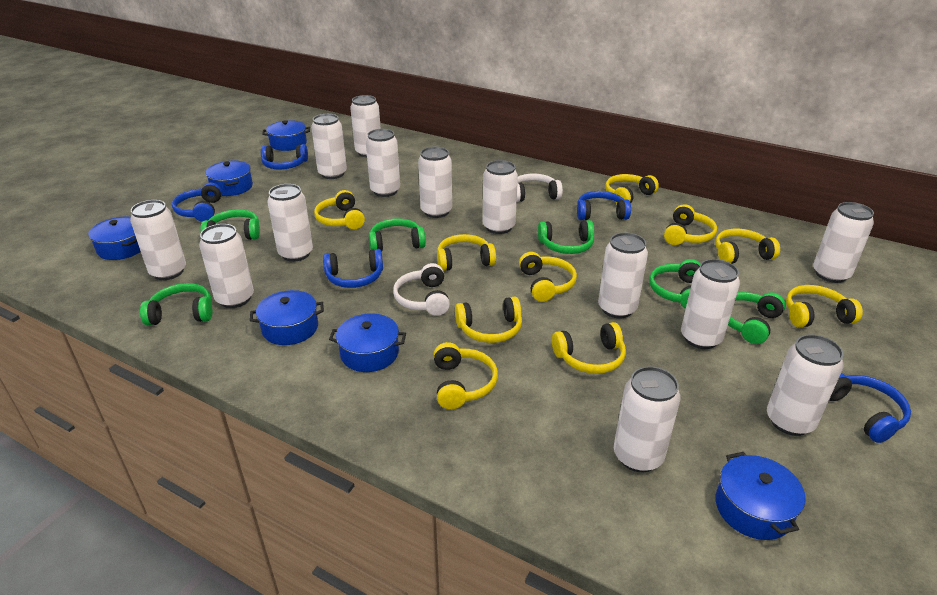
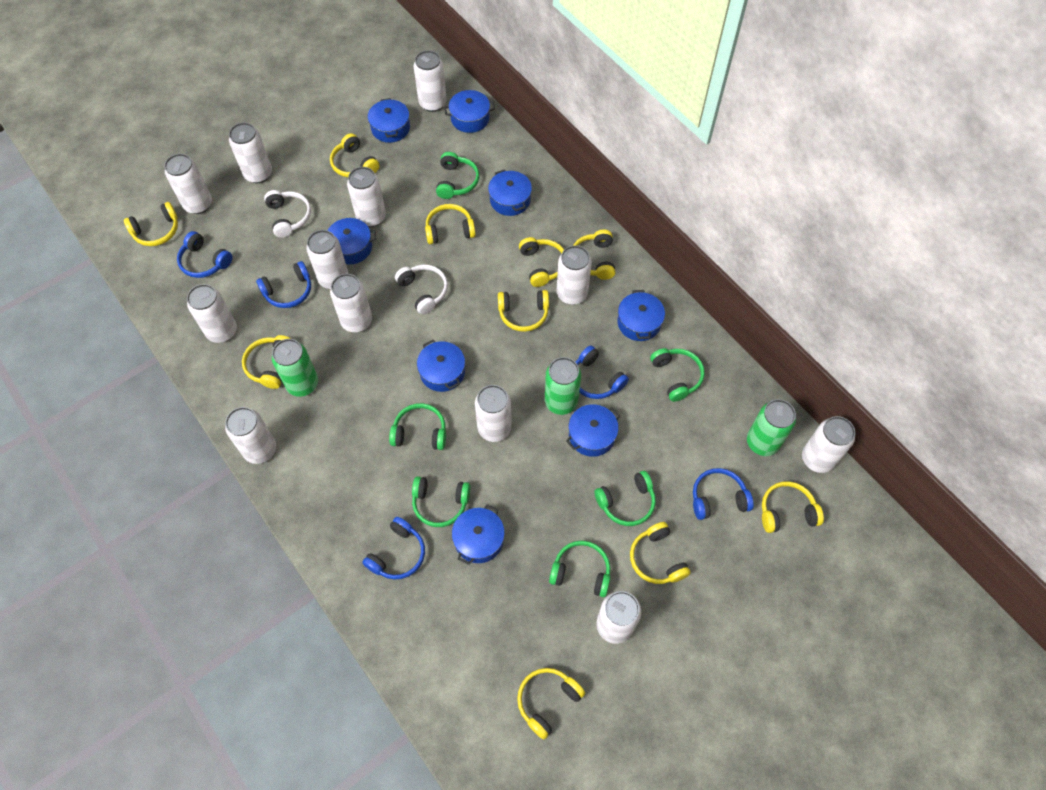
blue pot: [88,217,141,260] [206,161,253,196] [250,290,324,345] [262,120,310,151] [329,313,406,372] [715,452,805,540] = 6 -> [327,218,376,264] [368,98,410,143] [417,340,465,392] [444,90,495,133] [452,504,505,565] [488,169,532,216] [566,404,620,457] [617,290,665,341] = 8
green can: none = 0 -> [272,339,318,397] [544,357,581,415] [747,399,796,456] = 3
white can: [130,200,186,280] [199,224,254,308] [267,184,313,262] [311,114,347,179] [350,95,381,157] [366,129,400,197] [418,147,452,218] [483,160,518,234] [598,233,648,318] [614,366,680,472] [681,259,740,349] [767,334,843,436] [813,202,874,283] = 13 -> [164,154,212,214] [187,284,237,343] [225,407,276,464] [229,122,272,183] [306,230,349,289] [330,274,372,332] [347,167,386,227] [414,50,447,112] [475,385,512,442] [556,245,592,305] [596,591,641,644] [802,416,855,473] = 12

